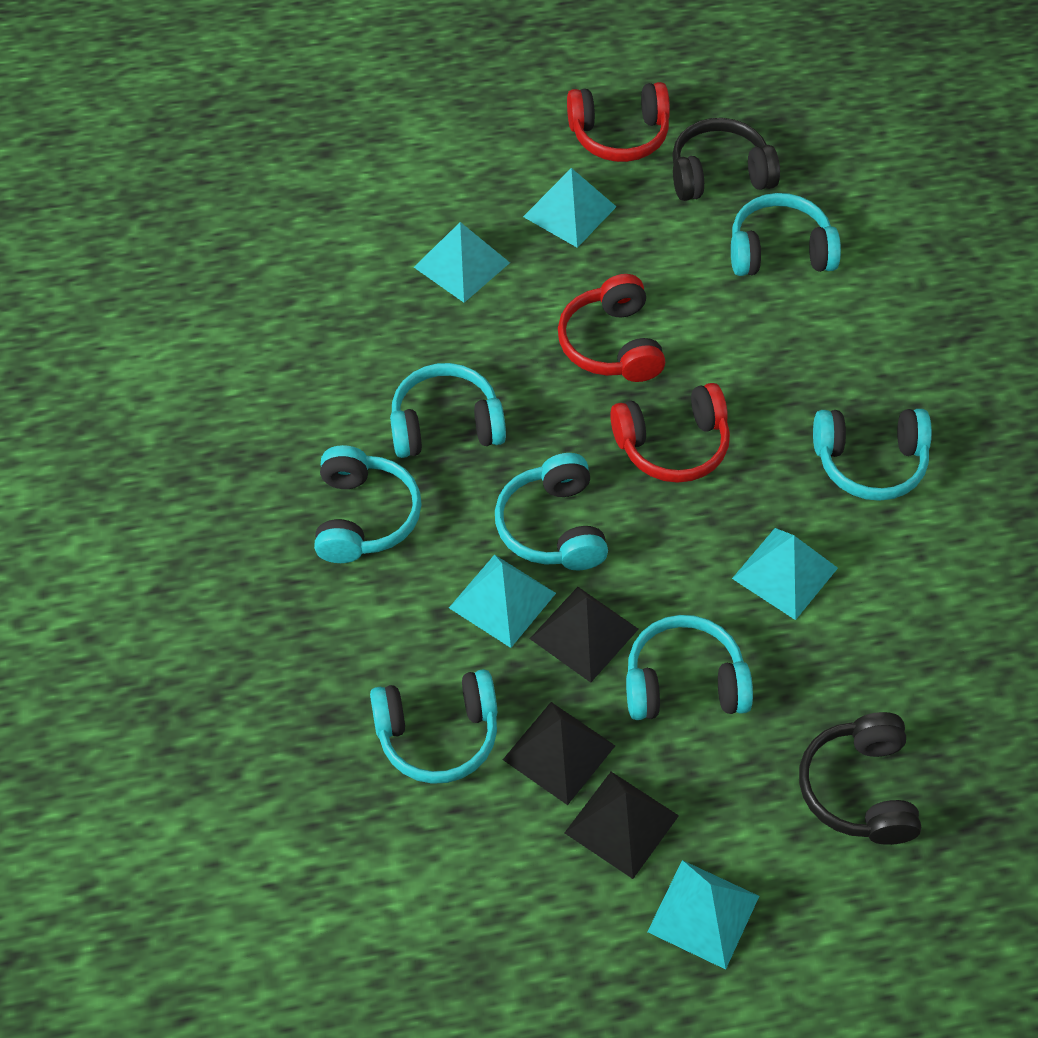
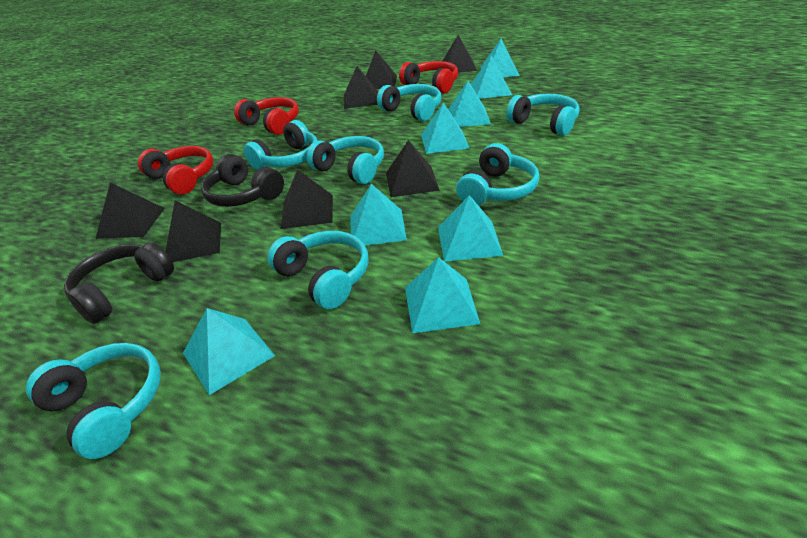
black pyramid: [503,702,615,805] [530,587,638,683] [565,772,679,879] = 3 -> [95,183,165,239] [165,201,221,262] [280,169,333,229] [344,66,378,109] [366,51,397,89] [386,140,440,197] [443,35,477,73] = 7
turquoise pyramid: [414,222,510,303] [449,554,556,648] [523,168,616,248] [647,860,759,970] [732,528,838,620] = 5 -> [183,308,275,395] [350,184,407,246] [405,257,480,333] [421,102,470,154] [438,195,503,262] [448,81,491,127] [471,55,512,99] [481,39,520,77] = 8

